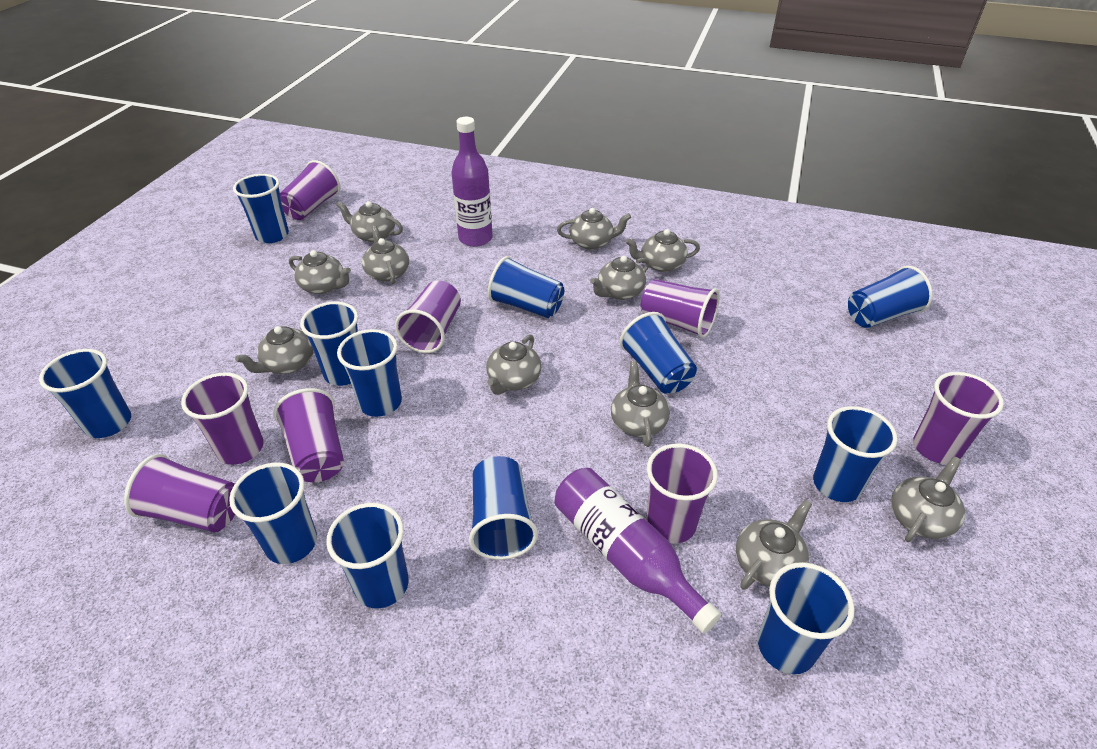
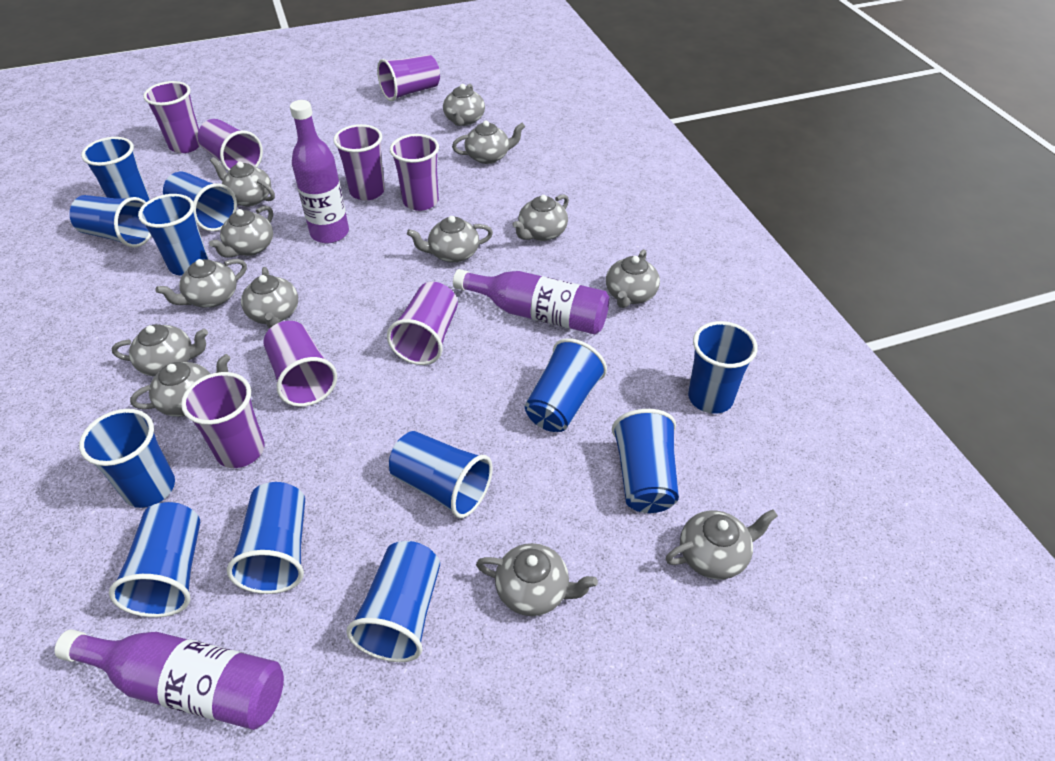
grey teapot: [235,326,314,374] [289,250,351,294] [336,201,403,243] [362,226,409,284] [486,335,542,395] [557,208,631,250] [590,256,650,300] [611,361,670,447] [625,229,700,272] [736,499,812,590] [891,456,965,542] = 11 -> [112,324,208,377] [130,354,231,417] [155,259,247,308] [209,206,273,258] [210,157,275,206] [241,267,298,328] [407,216,493,263] [443,84,485,126] [452,121,525,164] [476,543,598,616] [512,194,569,241] [606,249,660,308] [666,509,778,579] = 13
purple bottle: [451,117,493,247] [555,468,721,634] = 2 -> [54,629,284,730] [290,100,349,243] [453,269,609,334] = 3

